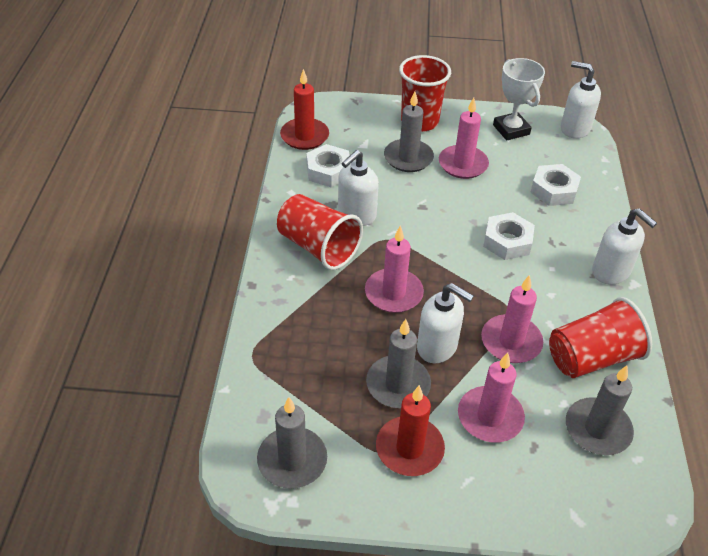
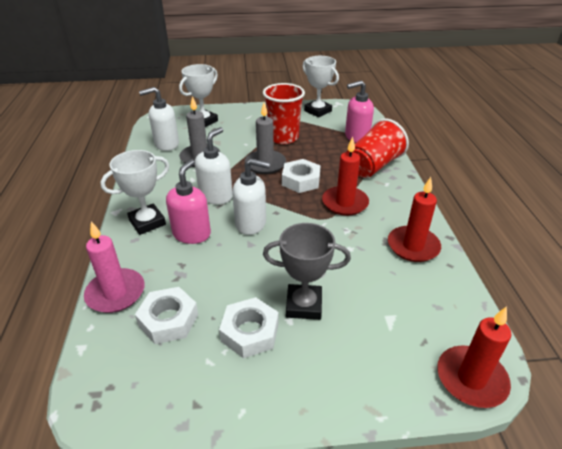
grey candle: [257,397,327,489] [366,319,431,408] [384,92,434,172] [566,366,634,455] = 4 -> [179,96,220,167] [245,103,286,174] = 2
grey trophy: none = 0 -> [263,223,351,320] = 1
pink candle: [365,225,424,313] [439,98,489,179] [458,353,525,442] [481,275,543,363] = 4 -> [84,221,145,313] = 1
pink soap dispenser: none = 0 -> [166,159,211,244] [345,80,374,143] = 2
red candle: [280,69,329,150] [376,385,445,476] = 2 -> [322,137,369,216] [388,177,441,262] [437,306,512,408] = 3
red cup: [277,194,363,270] [399,55,451,132] [549,297,652,378] = 3 -> [263,83,305,144] [347,118,409,178] = 2
white soap dispenser: [338,150,379,226] [417,283,474,363] [561,61,601,139] [592,208,657,285] = 4 -> [139,87,179,151] [195,127,233,204] [232,158,270,235] = 3
white trophy: [493,58,545,140] = 1 -> [100,150,169,235] [179,64,218,127] [302,56,339,117] = 3

